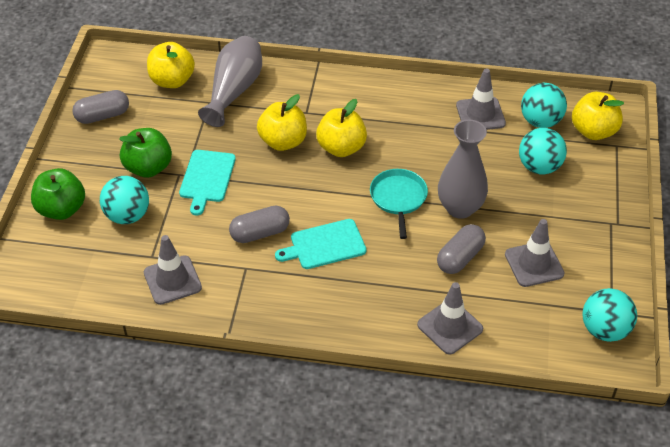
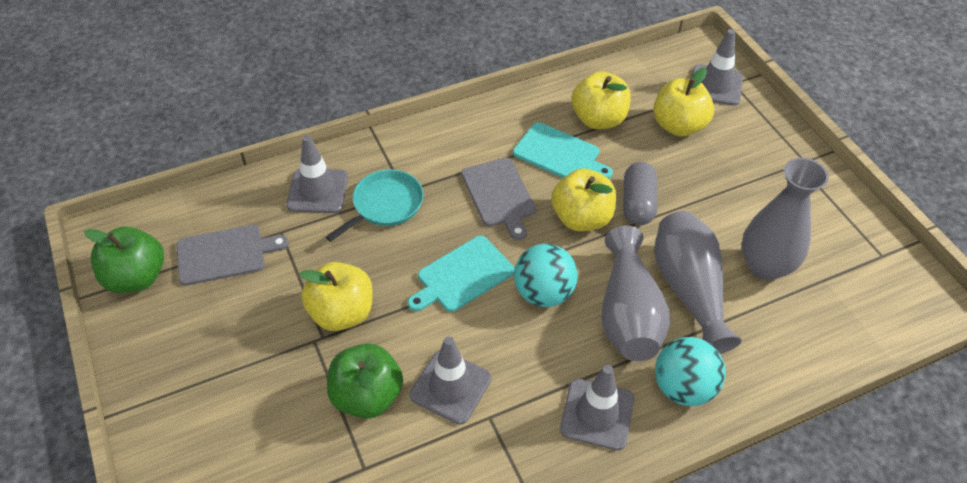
grey capsule: [72,90,129,124] [229,206,290,243] [437,224,486,274] = 3 -> [623,162,657,225] = 1
grey cutting board: none = 0 -> [176,225,289,286] [461,158,536,240] = 2
grey vase: [198,36,262,127] [438,120,488,219] = 2 -> [601,226,670,361] [654,211,742,354] [742,158,829,280] = 3
turquoise ball: [100,176,149,224] [519,128,567,174] [521,83,567,128] [583,288,637,342] = 4 -> [514,244,578,307] [655,337,726,406] = 2

